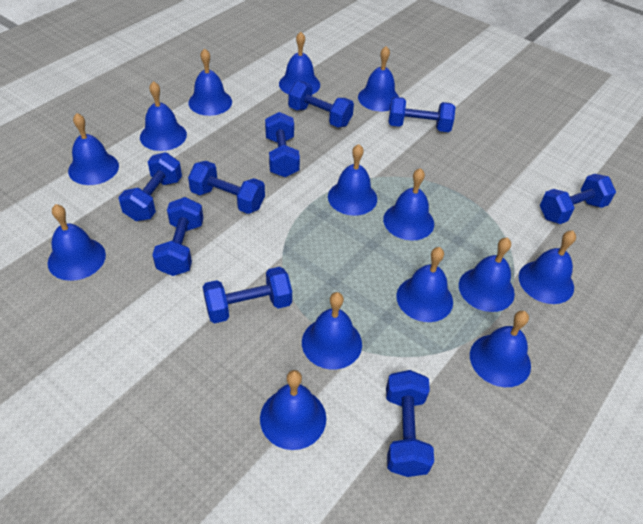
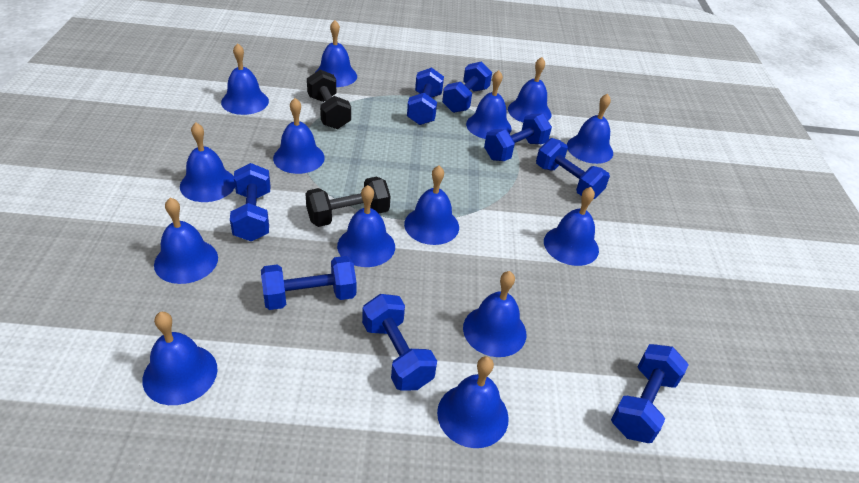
black dumbbell: none = 0 -> [306,177,390,227] [307,70,351,129] = 2
blue dumbbell: [118,152,182,221] [152,197,204,276] [188,161,265,214] [203,267,292,323] [265,112,300,177] [288,81,354,127] [386,370,434,477] [388,97,455,132] [540,174,616,224] = 9 -> [230,163,270,241] [261,256,356,310] [362,294,437,391] [407,67,444,125] [442,61,492,113] [484,114,552,161] [536,138,610,199] [611,344,689,443] = 8

